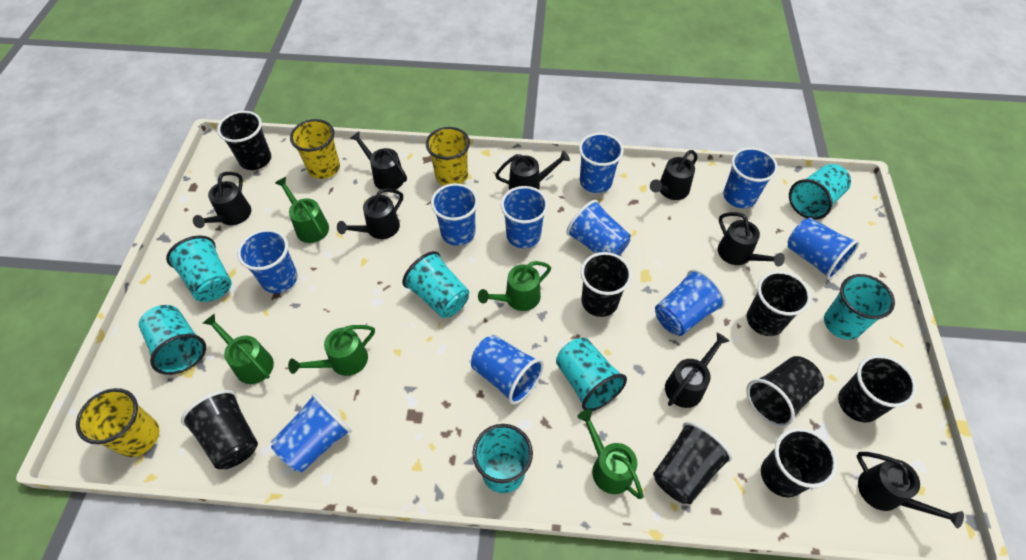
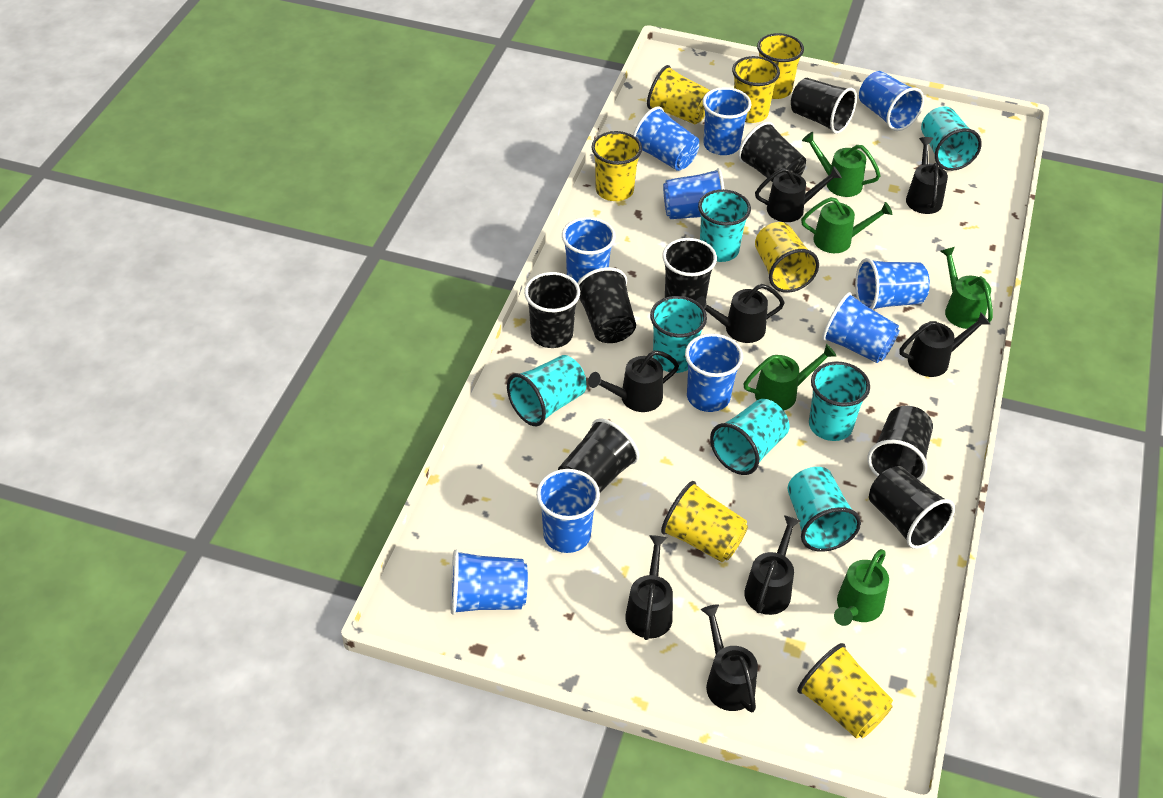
yellow cup: [76,388,159,457] [290,119,340,179] [426,127,470,186] = 3 -> [592,131,642,201] [647,65,710,124] [661,481,748,562] [732,56,780,123] [755,222,819,293] [757,33,804,99] [797,643,893,739] = 7

